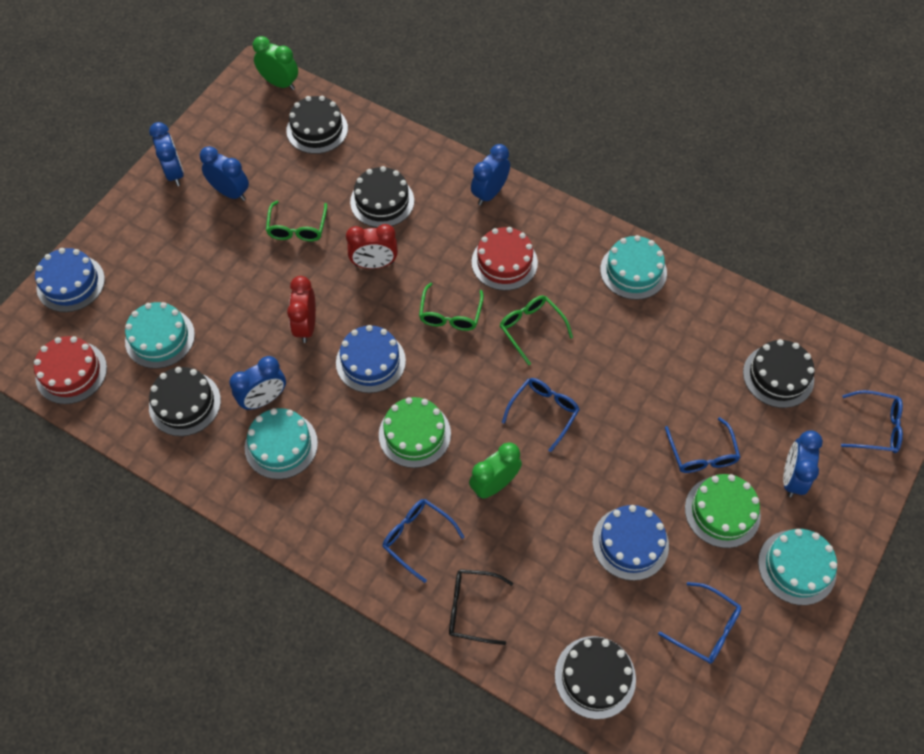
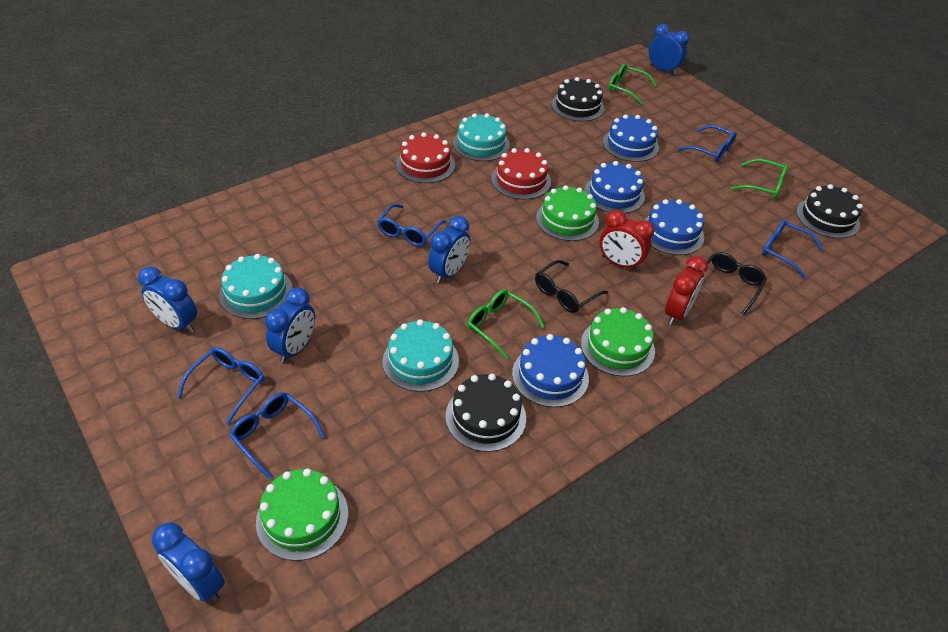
black cake: [149,367,221,436] [286,96,348,154] [350,166,414,228] [555,636,636,719] [743,339,815,408] = 5 -> [446,374,526,452] [551,77,604,122] [796,184,863,238] = 3
black glasses: [449,569,513,645] = 1 -> [535,260,608,313] [700,252,767,315] = 2
blue cake: [35,248,105,312] [336,325,406,393] [592,505,669,581] = 3 -> [512,334,589,407] [584,161,645,214] [603,114,659,162] [644,199,704,255] = 4
green cake: [379,397,451,468] [685,474,761,548] = 2 -> [256,469,348,561] [536,185,599,241] [581,307,655,377] = 3
green clock: [253,36,298,90] [469,442,522,499] = 2 -> none = 0
turquoise cake: [125,302,195,369] [245,408,318,479] [600,235,667,300] [758,529,837,605] = 4 -> [219,254,293,319] [383,319,459,392] [453,113,510,161] = 3

